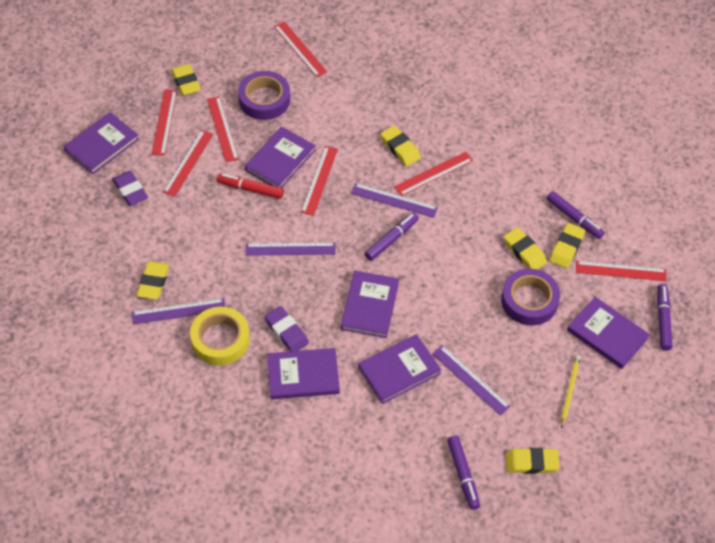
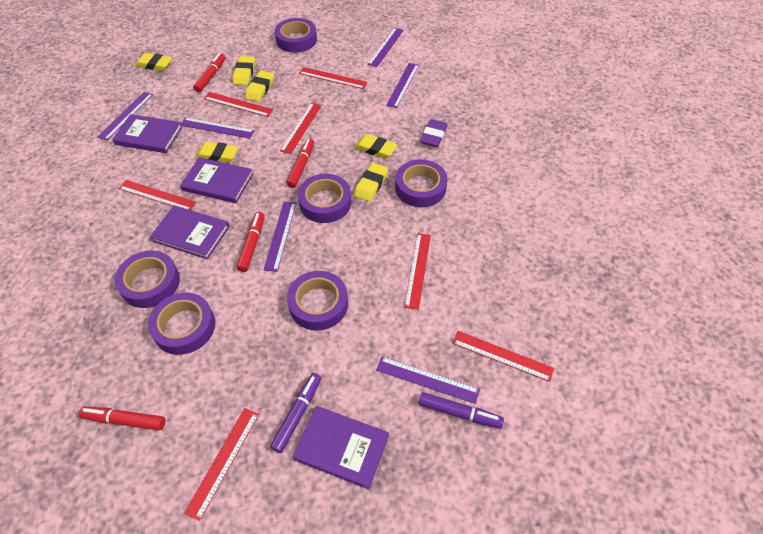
purple book: [63,112,139,174] [245,126,316,188] [267,348,340,399] [341,271,399,338] [358,334,441,404] [567,297,650,369] = 6 -> [112,114,182,153] [150,205,230,259] [180,157,253,203] [293,406,389,489] = 4
purple eraser: [112,171,148,206] [265,306,309,351] = 2 -> [420,119,448,147] = 1
purple marker: [364,212,419,261] [447,435,480,510] [546,191,605,239] [657,284,672,350] = 4 -> [270,373,321,453] [419,392,504,429] = 2
purple ruler: [132,298,225,324] [246,243,336,256] [351,183,438,218] [432,345,511,416] = 4 -> [98,92,153,141] [180,118,254,139] [264,201,296,272] [368,28,404,67] [376,357,480,404] [386,63,419,108] = 6
purple tape: [238,71,290,120] [501,268,560,325] = 2 -> [115,250,180,308] [148,293,215,355] [274,18,317,53] [287,271,348,331] [298,174,351,223] [395,159,447,207] = 6
red marker: [217,173,284,199] = 1 -> [78,406,165,431] [193,53,226,92] [236,212,265,272] [287,138,314,188] = 4
yellow pencil: [561,355,581,429] = 1 -> none = 0
yellow tape: [190,307,250,365] = 1 -> none = 0

